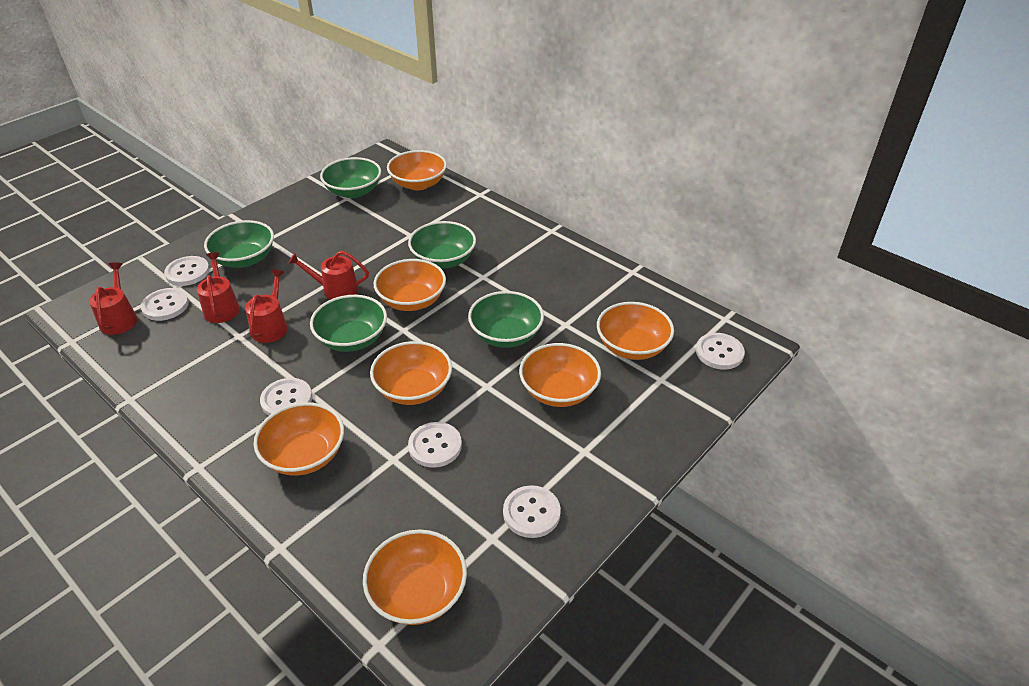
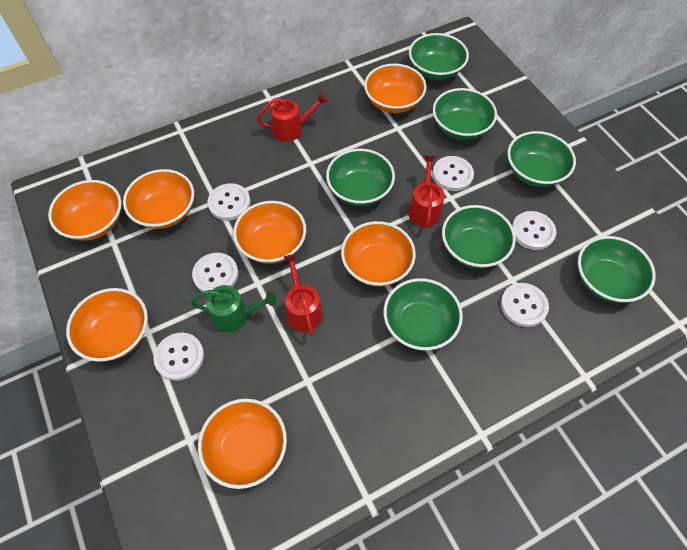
green bowl: [204,220,274,268] [310,295,387,352] [320,157,381,198] [408,221,476,269] [468,291,544,348] = 5 -> [326,149,395,206] [383,278,463,350] [409,33,469,80] [433,88,497,140] [442,205,516,269] [507,131,576,187] [578,236,656,303] = 7
green watering can: none = 0 -> [190,285,277,332] = 1
red watering can: [89,262,137,335] [197,252,240,323] [245,270,288,343] [288,251,369,300] = 4 -> [257,93,328,142] [283,254,323,336] [408,156,444,227] = 3

